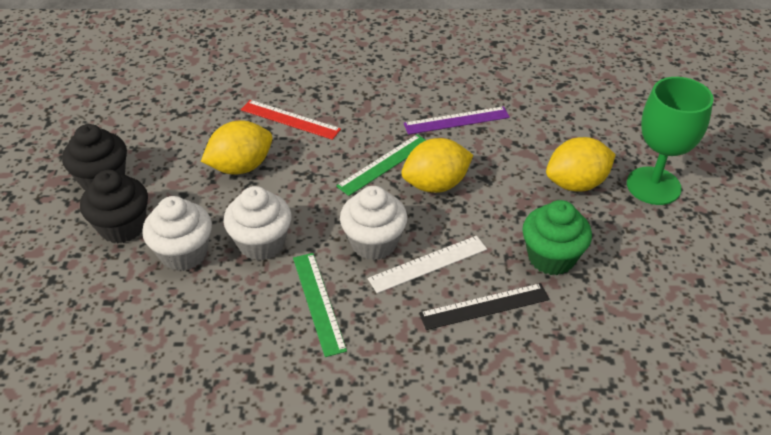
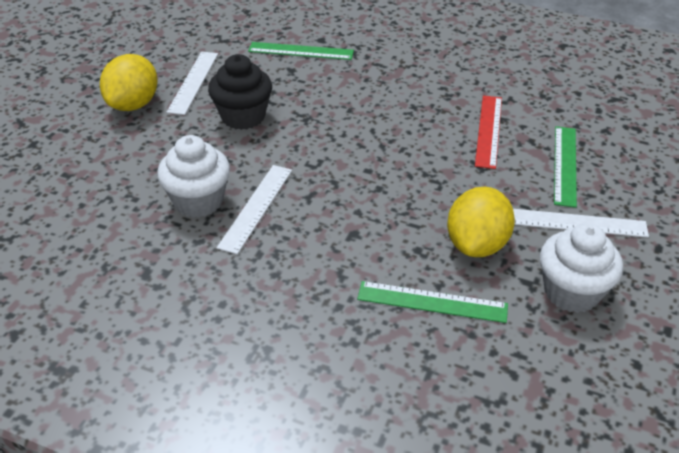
black cupcake: [62,124,127,191] [80,170,148,243] = 2 -> [208,54,272,130] = 1
black ruler: [419,283,550,330] = 1 -> none = 0
green cupcake: [522,200,592,275] = 1 -> none = 0
green goblet: [627,77,714,205] = 1 -> none = 0
green ruler: [293,253,347,357] [336,134,426,196] = 2 -> [248,42,354,60] [357,281,508,323] [554,126,577,208] = 3
purple ruler: [404,106,510,135] = 1 -> none = 0
white cupcake: [142,196,212,271] [223,186,291,261] [340,186,407,260] = 3 -> [157,135,230,218] [540,223,623,313] = 2
white ruler: [367,236,487,293] = 1 -> [166,52,218,115] [217,165,292,254] [513,209,649,238] = 3
yellow lemon: [201,120,272,174] [401,138,473,193] [546,137,616,192] = 3 -> [100,54,158,111] [447,187,515,257] = 2

